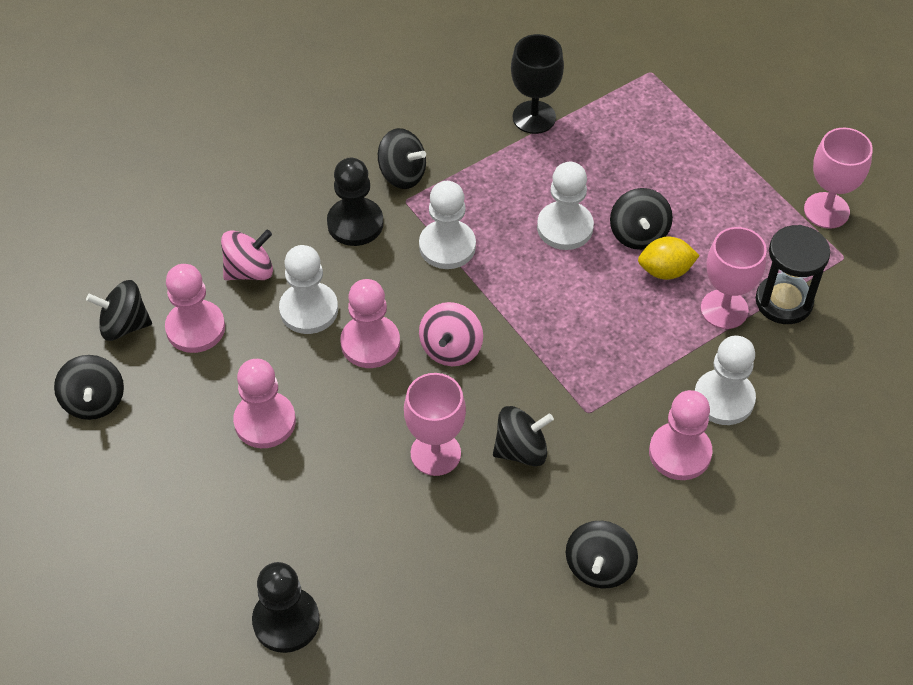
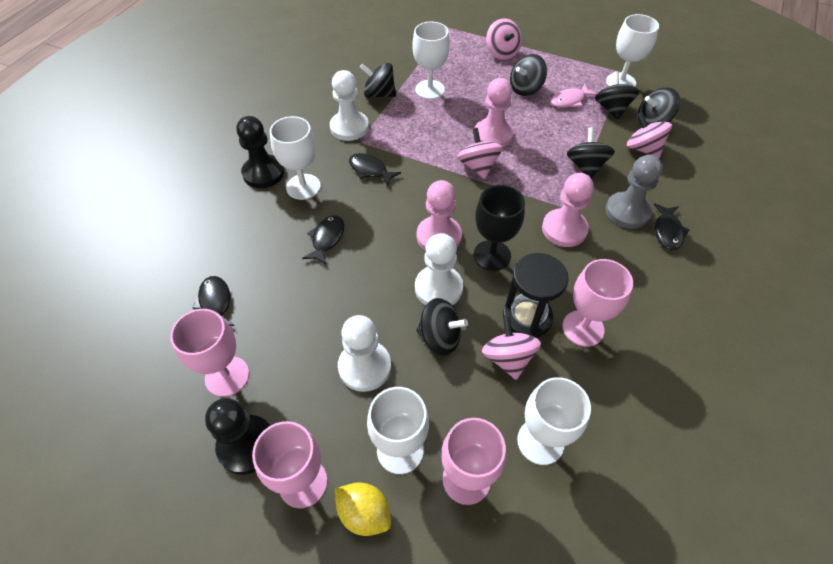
black fish: none = 0 -> [192,276,235,326] [302,215,344,265] [349,153,401,187] [654,203,690,250] = 4
grey pawn: none = 0 -> [605,155,663,229] = 1
pink fish: none = 0 -> [551,84,597,108] = 1
pink goblet: [404,373,466,476] [701,227,767,329] [804,128,873,229] = 3 -> [170,309,249,397] [252,421,327,508] [441,418,506,505] [563,259,633,347] = 4
pink pawn: [165,264,225,353] [233,359,296,448] [340,279,400,368] [649,390,712,480] = 4 -> [417,180,462,251] [475,78,514,147] [542,173,594,247] = 3
pink spinning top: [221,230,273,280] [419,302,483,366] = 2 -> [457,128,503,179] [482,316,541,380] [486,18,522,60] [627,112,672,158] = 4
white goblet: none = 0 -> [270,116,321,200] [367,387,429,474] [412,22,450,99] [517,377,591,465] [606,14,659,87] = 5
white pawn: [279,245,338,334] [419,181,476,269] [537,162,594,250] [695,336,756,425] = 4 -> [330,70,369,141] [338,315,391,392] [415,233,463,306] = 3

